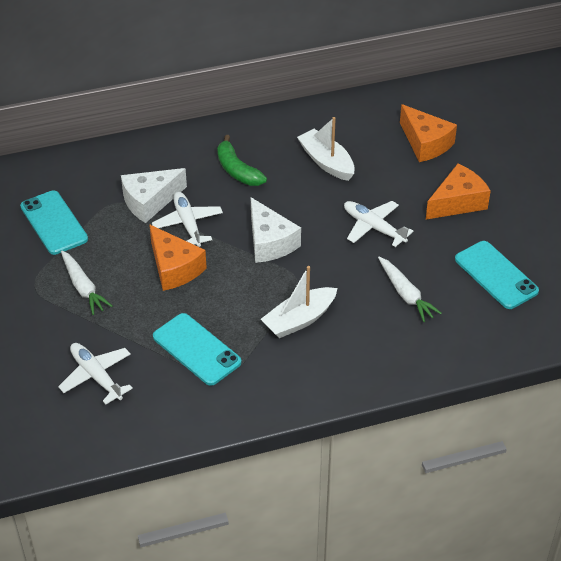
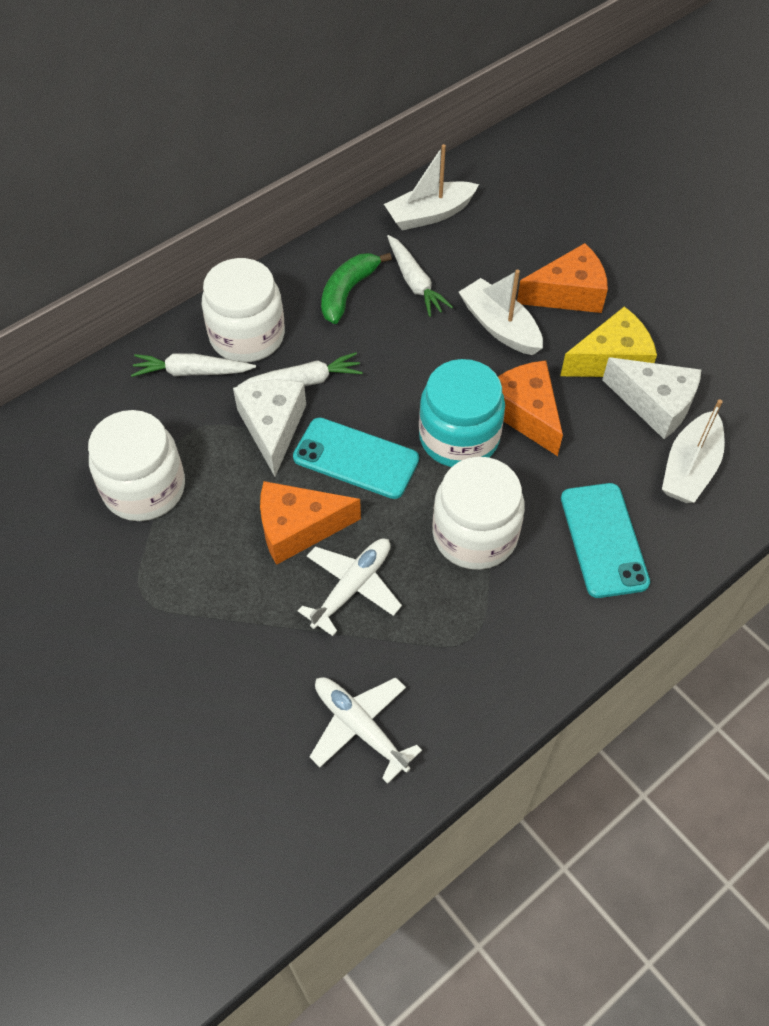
turquoise jar: none = 0 -> [419,359,505,467] = 1
turquoise phone: [20,191,88,255] [153,313,241,386] [455,241,539,309] = 3 -> [293,417,419,499] [561,483,650,598] = 2
white boat: [261,266,337,338] [297,117,355,181] = 2 -> [384,144,479,231] [459,270,543,355] [662,399,725,503] = 3
white carrot: [61,251,112,315] [378,257,442,322] = 2 -> [131,353,256,377] [238,352,363,387] [387,235,453,317] = 3
white jar: none = 0 -> [88,410,185,521] [202,258,285,362] [432,457,525,570] = 3
white plane: [58,343,133,405] [152,192,223,247] [344,201,414,247] = 3 -> [298,538,402,636] [310,677,422,784] = 2
yellow cheese: none = 0 -> [560,306,657,377] = 1

